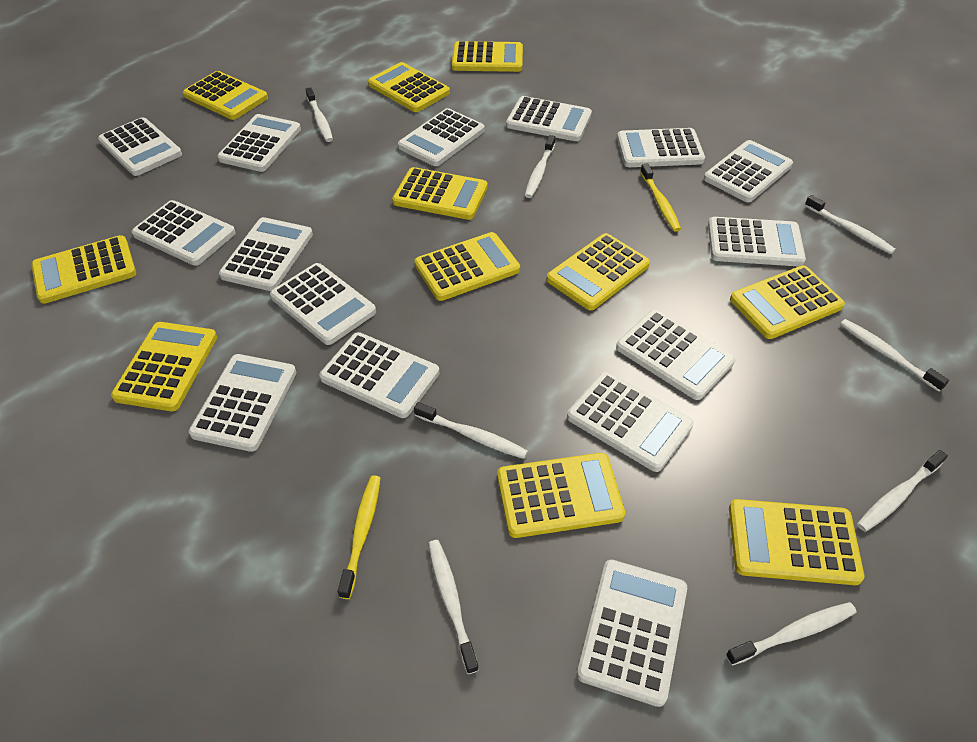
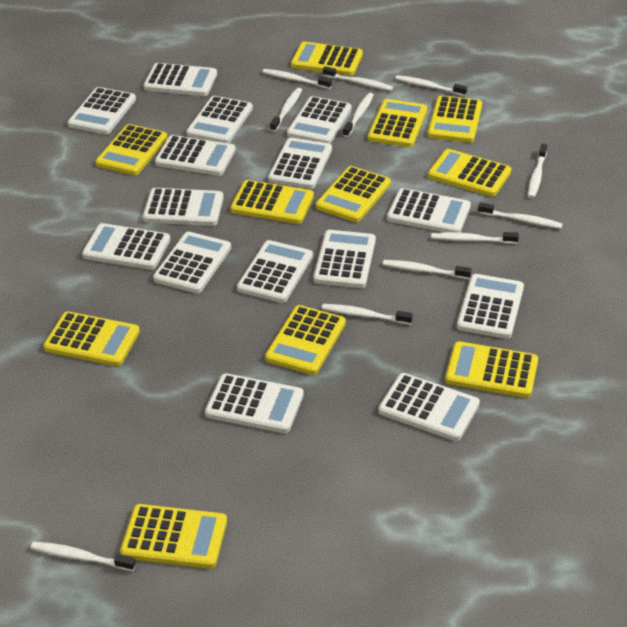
white toothbrush: [305,87,333,142] [414,402,528,459] [428,540,479,674] [525,135,555,198] [726,602,857,666] [805,195,896,254] [840,319,949,392] [857,450,948,532] = 8 -> [31,541,136,571] [262,69,332,89] [270,88,302,132] [322,304,413,325] [323,66,393,91] [343,93,374,137] [383,260,471,279] [395,75,467,96] [431,232,519,244] [478,202,563,229] [528,144,547,199] = 11
yellow toothbrush: [338,475,380,599] [640,163,681,232] = 2 -> none = 0

